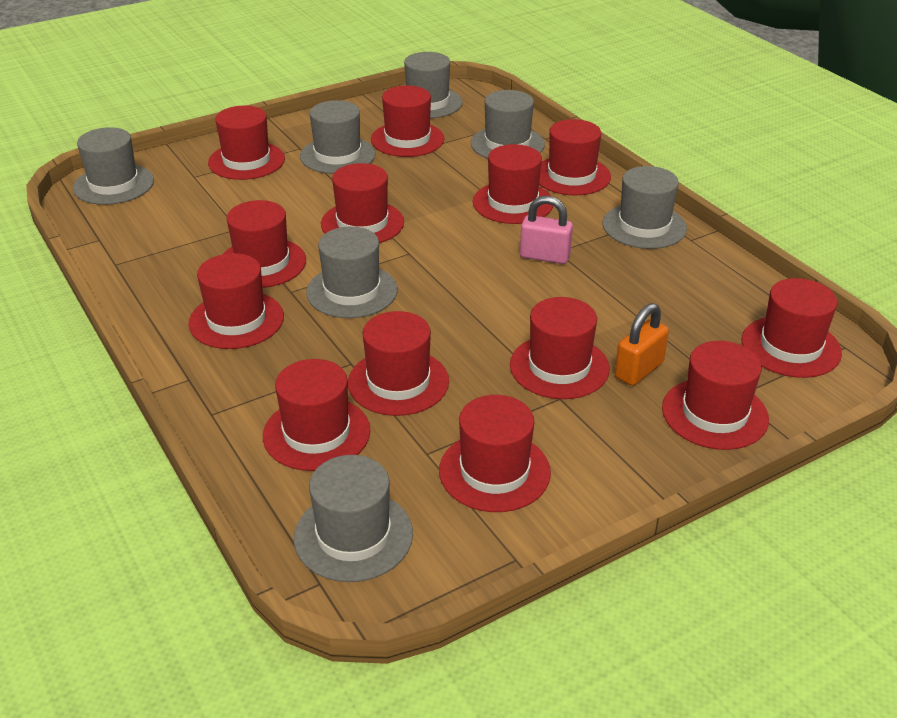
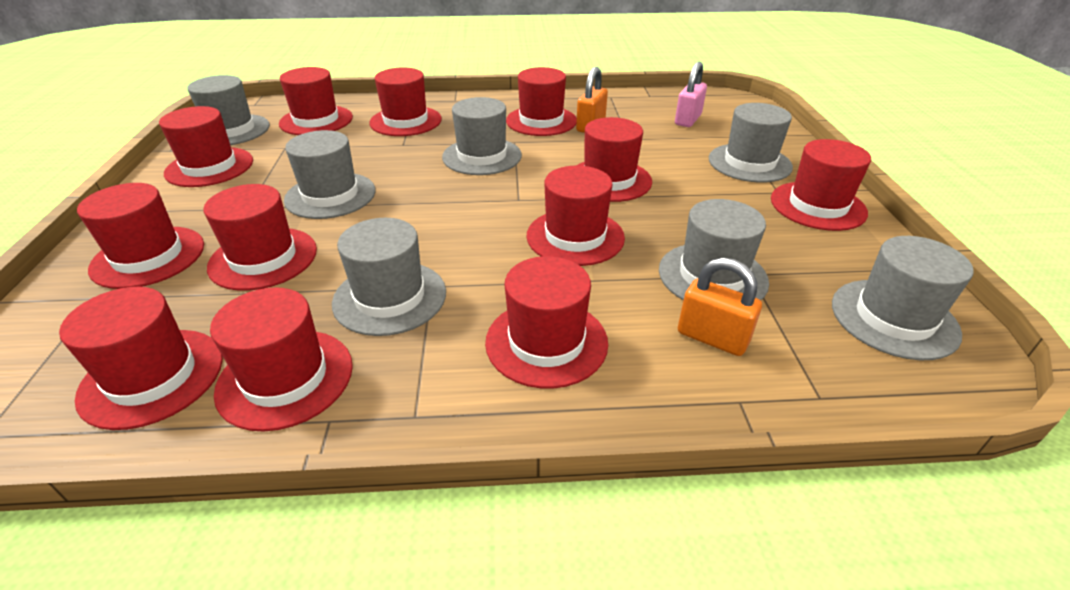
orange padlock: [615,303,669,386] = 1 -> [576,67,608,133] [678,258,762,356] = 2
red hat: [188,253,284,349] [208,105,285,180] [223,200,306,288] [263,359,370,471] [321,163,404,243] [348,311,449,416] [371,86,444,157] [439,395,551,512] [473,144,553,224] [510,297,610,399] [539,119,611,195] [662,341,769,450] [741,278,842,378] = 13 -> [59,287,223,430] [77,183,204,289] [159,106,253,187] [203,184,317,291] [210,287,353,432] [279,67,353,135] [369,67,442,136] [485,256,608,389] [506,67,577,136] [526,166,625,266] [576,117,652,202] [771,139,871,231] = 12

